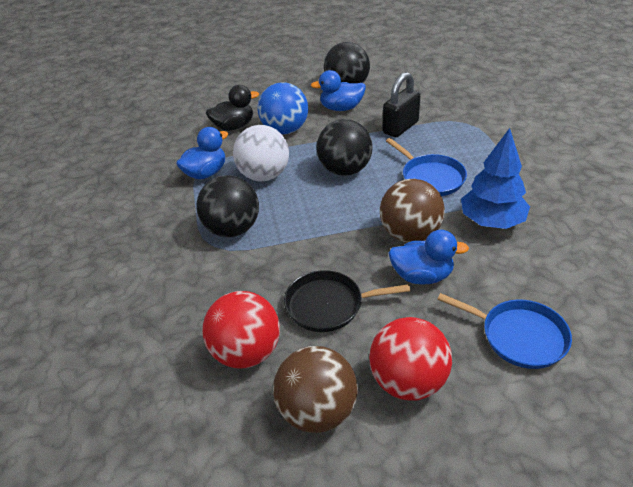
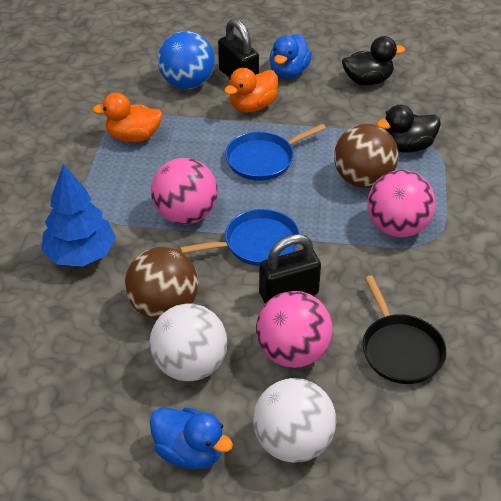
black ball: [196,175,259,237] [317,119,373,176] [324,42,370,83] = 3 -> none = 0
black duck: [206,85,259,131] = 1 -> [342,36,405,85] [376,105,441,153] = 2
black padlock: [383,72,421,137] = 1 -> [218,19,259,77] [259,234,321,304] = 2
blue duck: [176,127,228,179] [311,70,366,111] [388,230,469,285] = 3 -> [150,407,233,469] [269,34,312,79] = 2
orange duck: none = 0 -> [92,93,163,142] [224,68,278,112] = 2
pink ball: none = 0 -> [151,158,218,224] [256,291,332,368] [368,170,436,237] = 3
red ball: [202,291,280,369] [369,317,452,401] = 2 -> none = 0
white ball: [233,125,289,181] = 1 -> [150,304,227,381] [253,378,336,463] = 2

